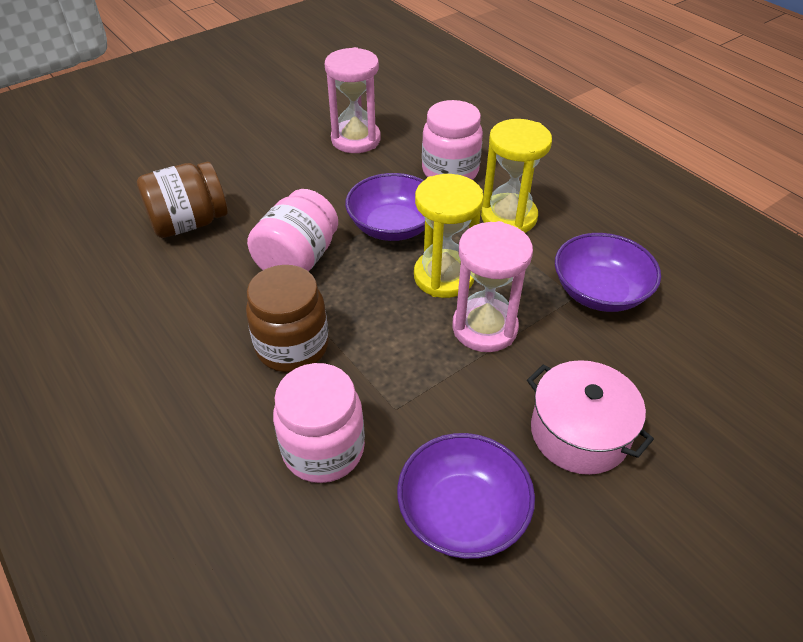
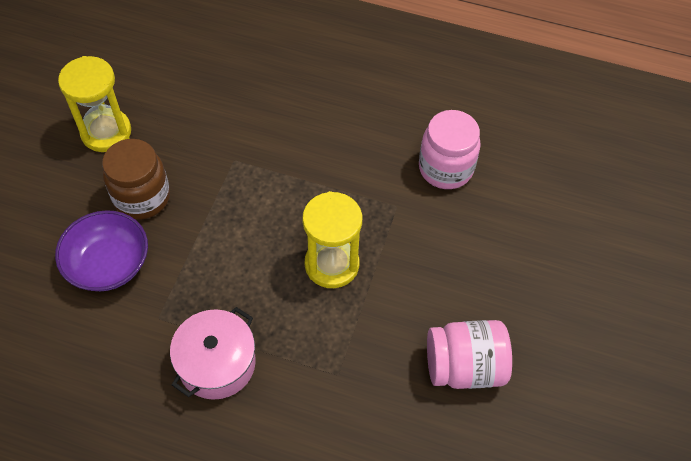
brown jar: [137,162,228,238] [246,265,329,372] = 2 -> [102,139,170,220] = 1
pink hourglass: [325,47,381,153] [452,221,533,352] = 2 -> none = 0
pink jar: [247,189,338,272] [273,363,365,483] [422,100,483,180] = 3 -> [419,110,481,189] [427,320,512,389] = 2
purple bowl: [345,173,425,241] [397,433,535,559] [555,233,661,312] = 3 -> [55,210,148,291] = 1

